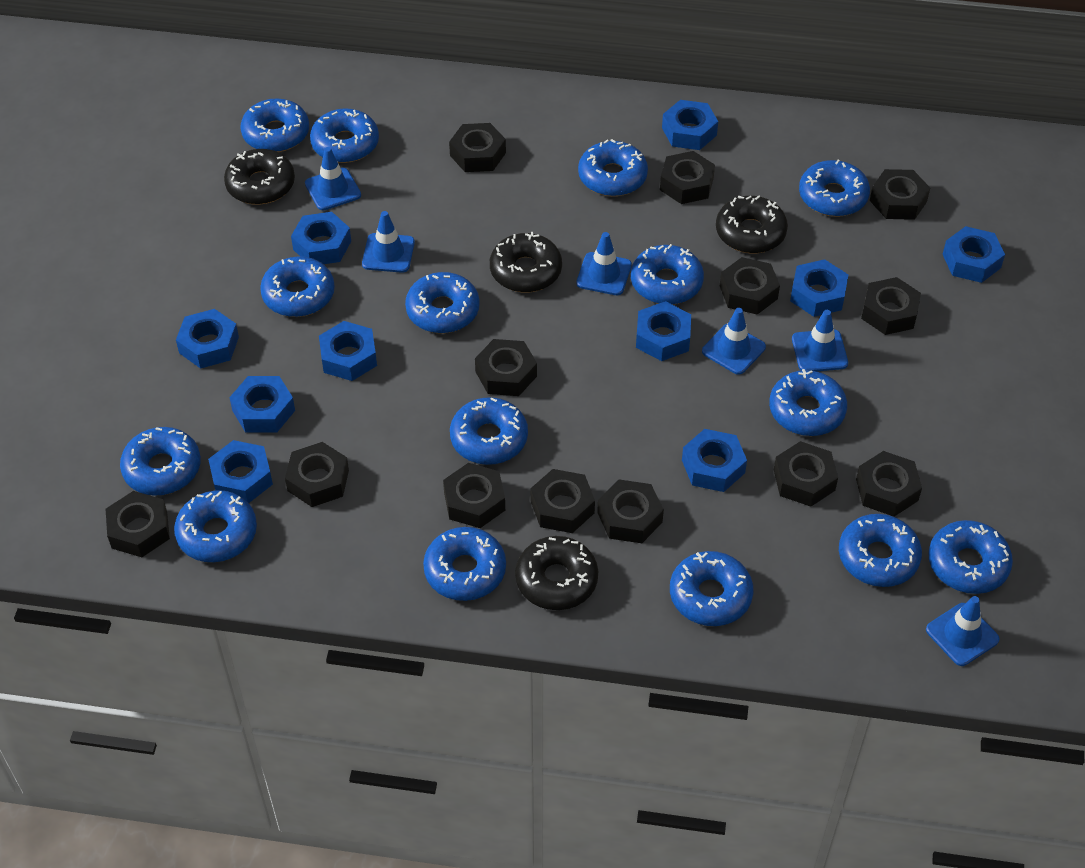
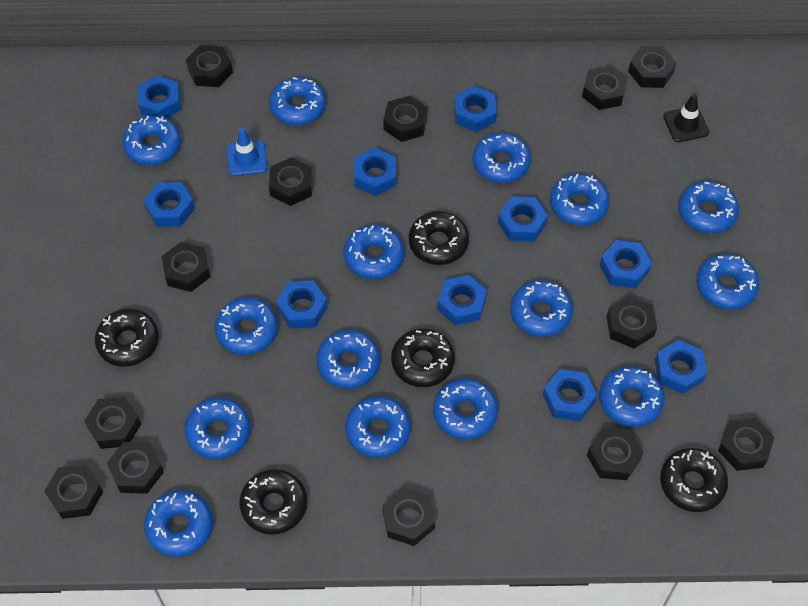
black donut: [224,149,295,205] [490,232,562,293] [515,536,598,610] [716,195,788,253] = 4 -> [95,308,159,367] [239,469,307,535] [391,328,455,387] [409,211,469,265] [660,448,728,512] = 5
black traffic cone: none = 0 -> [663,94,709,142] = 1
blue traffic cone: [305,147,361,210] [362,211,415,273] [576,232,632,295] [702,308,766,375] [792,310,848,371] [926,596,999,666] = 6 -> [226,128,267,176] = 1

